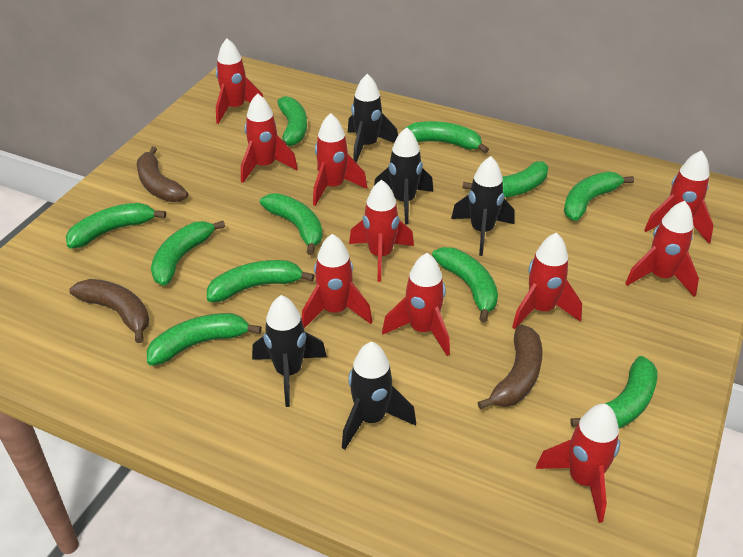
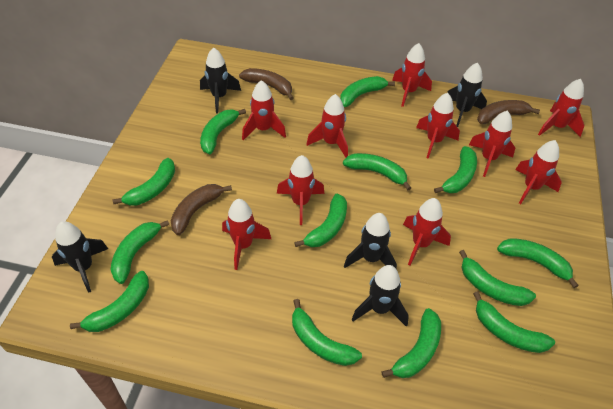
green banana: [66,203,166,249] [147,313,262,366] [151,221,225,286] [207,260,315,302] [260,193,323,255] [277,96,307,146] [404,121,489,153] [432,247,498,322] [462,161,548,197] [564,172,634,221] [570,356,658,429] = 11 -> [70,271,149,332] [110,220,169,284] [113,158,175,206] [200,109,246,154] [292,299,362,366] [294,193,347,247] [340,76,395,107] [343,153,411,190] [381,308,441,378] [434,146,477,193] [459,250,536,306] [473,291,555,353] [497,238,579,288] = 13

